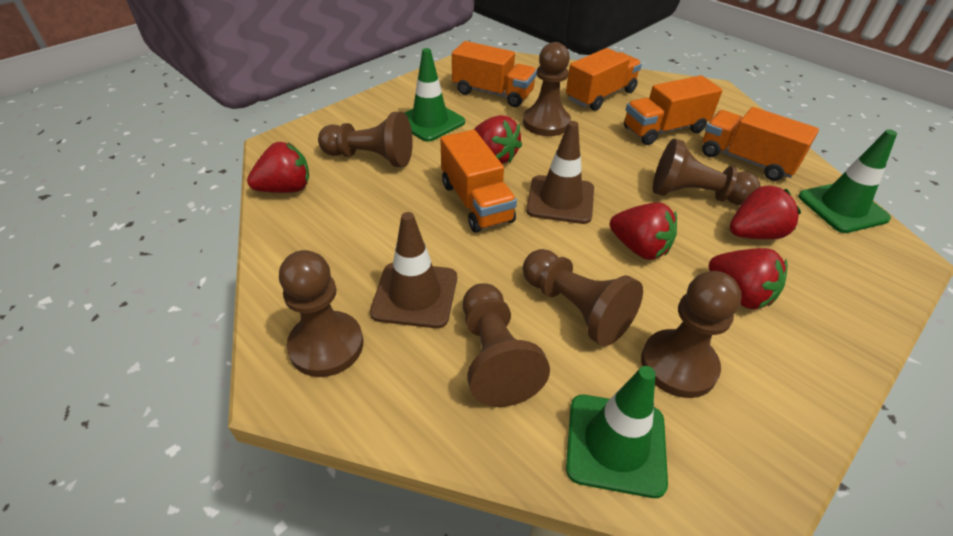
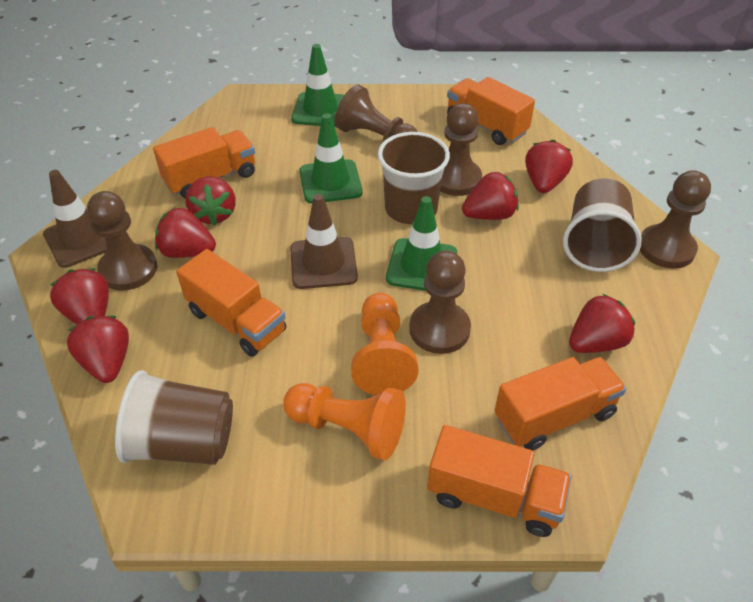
brown cup: none = 0 -> [115,370,233,465] [378,132,450,224] [563,178,642,272] = 3
brown pawn: [279,250,363,377] [318,112,413,167] [463,283,550,407] [523,42,571,136] [523,249,643,346] [641,271,742,398] [653,138,761,205] = 7 -> [87,191,157,291] [335,85,417,142] [409,250,471,354] [440,103,482,196] [640,170,711,269] = 5
orange pawn: none = 0 -> [283,383,406,460] [351,293,418,395] = 2
red strawberry: [247,142,309,193] [473,115,522,164] [610,202,677,260] [709,248,788,309] [730,185,801,239] = 5 -> [50,268,109,324] [67,316,129,383] [155,208,216,258] [185,176,235,226] [462,172,519,220] [525,140,573,193] [569,294,635,353] = 7

